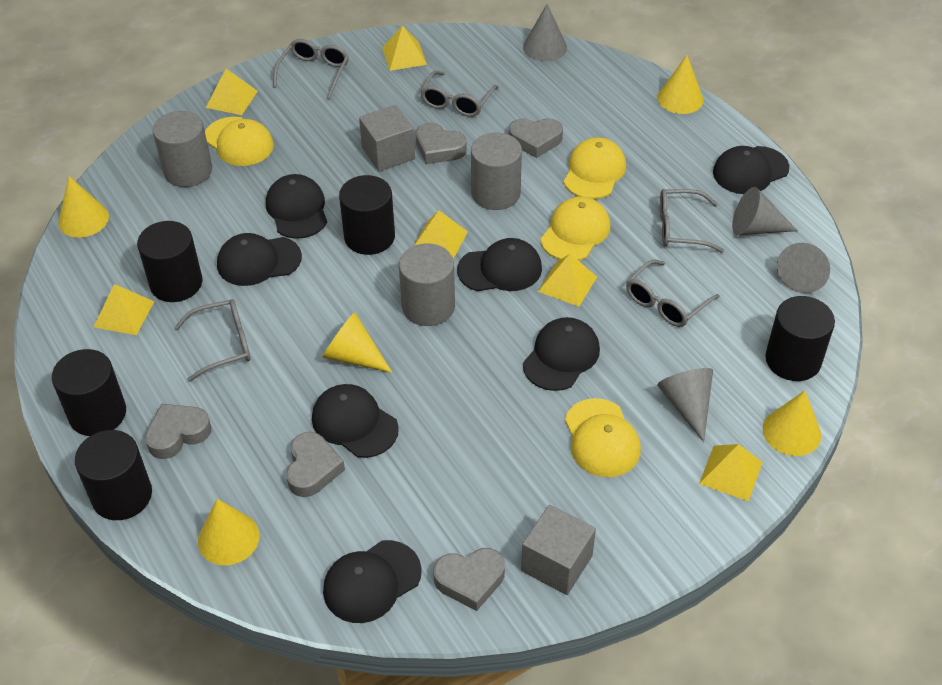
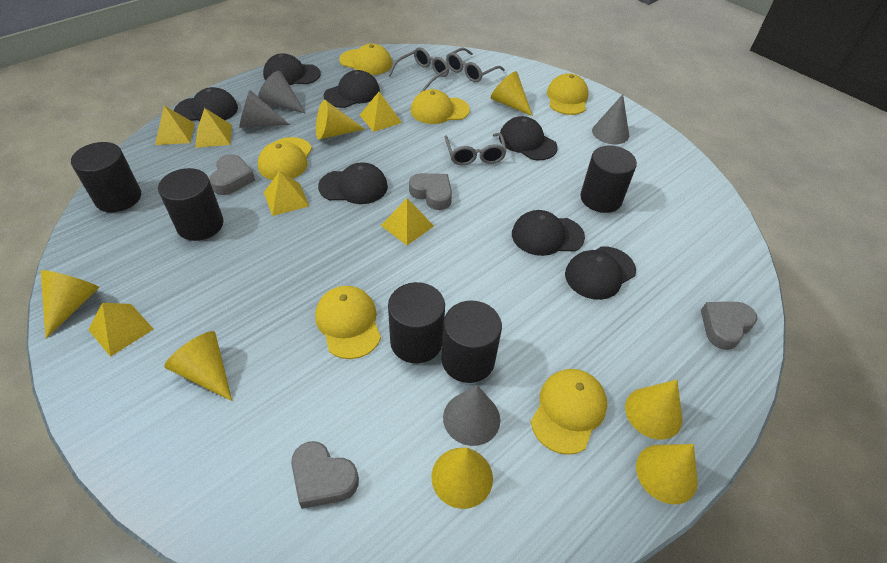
grey cube: [359,105,415,172] [521,505,596,595] = 2 -> none = 0
grey cylinder: [153,111,212,187] [399,243,455,326] [471,133,522,210] = 3 -> none = 0
grey glasses: [174,299,250,382] [273,39,349,99] [420,70,498,117] [626,259,720,327] [660,189,724,253] = 5 -> [388,47,449,92] [445,133,507,165] [446,48,505,82] = 3
grey heart: [145,404,212,459] [286,432,345,497] [416,123,467,164] [433,548,505,611] [509,118,563,158] = 5 -> [209,154,255,195] [291,441,359,509] [409,173,452,210] [701,302,757,350] = 4
yellow cap: [205,117,274,166] [541,196,611,261] [564,137,626,199] [565,398,641,477] = 4 -> [258,137,312,180] [315,286,381,359] [339,43,392,75] [411,89,470,124] [531,369,607,455] [547,73,589,115] = 6
yellow cone: [58,176,109,237] [198,499,260,565] [323,312,392,373] [658,55,704,114] [763,390,821,456] = 5 -> [41,270,99,338] [164,331,232,401] [316,100,365,140] [431,448,493,509] [491,71,533,116] [625,380,682,440] [636,444,698,504] = 7

